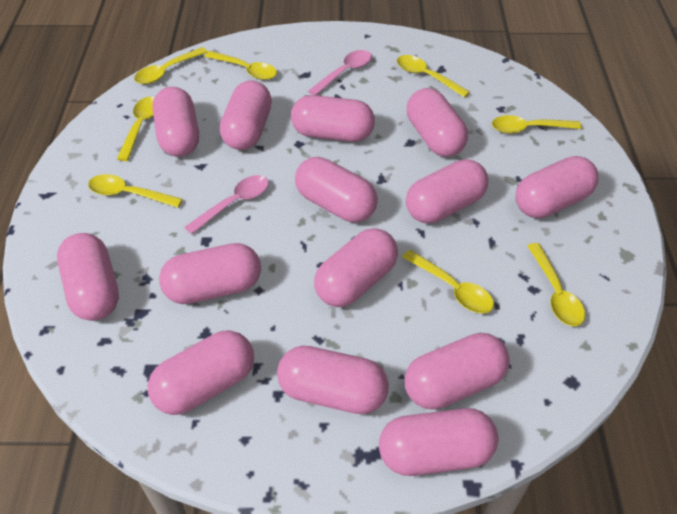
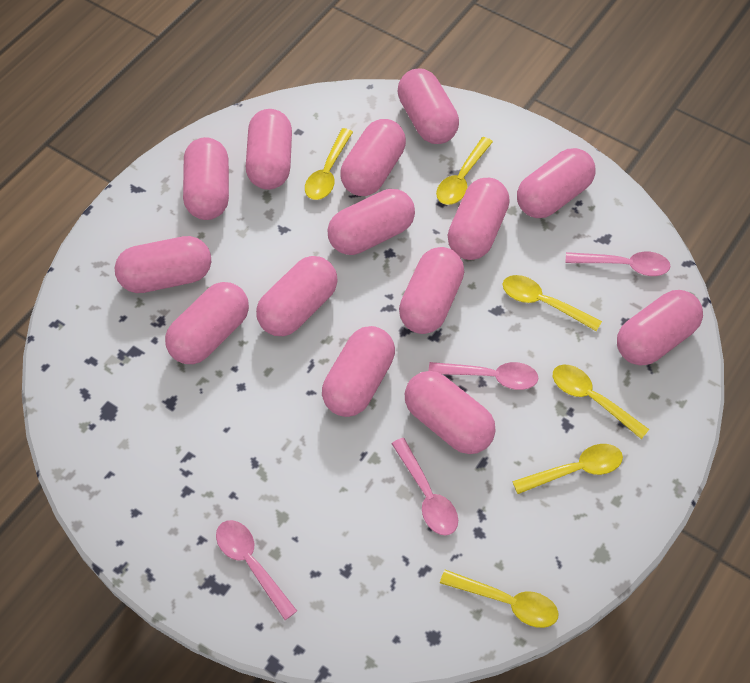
pink spoon: [184,175,269,234] [308,50,372,95] = 2 -> [216,520,297,620] [391,438,458,536] [429,362,539,390] [565,252,670,276] = 4
yellow spoon: [88,174,183,208] [117,97,154,161] [134,47,208,84] [204,51,277,80] [397,55,470,97] [402,250,494,313] [492,115,582,134] [528,243,585,326] = 8 -> [305,128,353,200] [436,137,493,205] [440,570,559,628] [503,275,602,332] [512,444,623,494] [553,365,649,439] = 6

